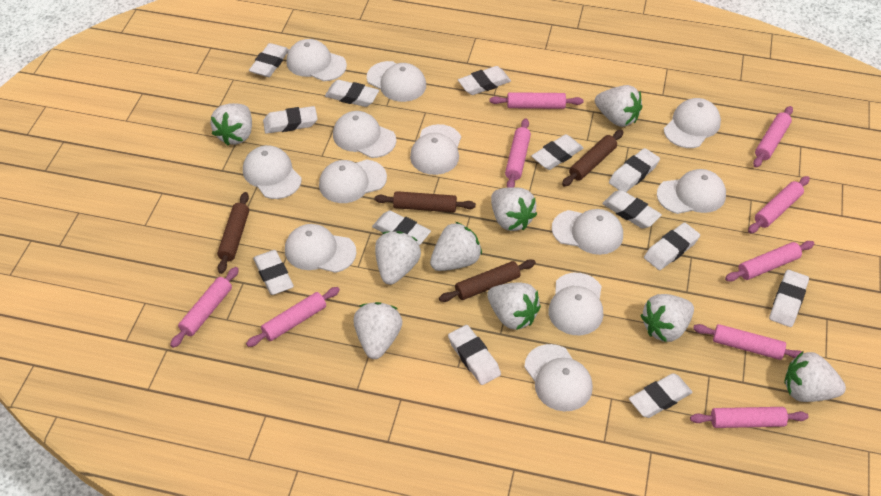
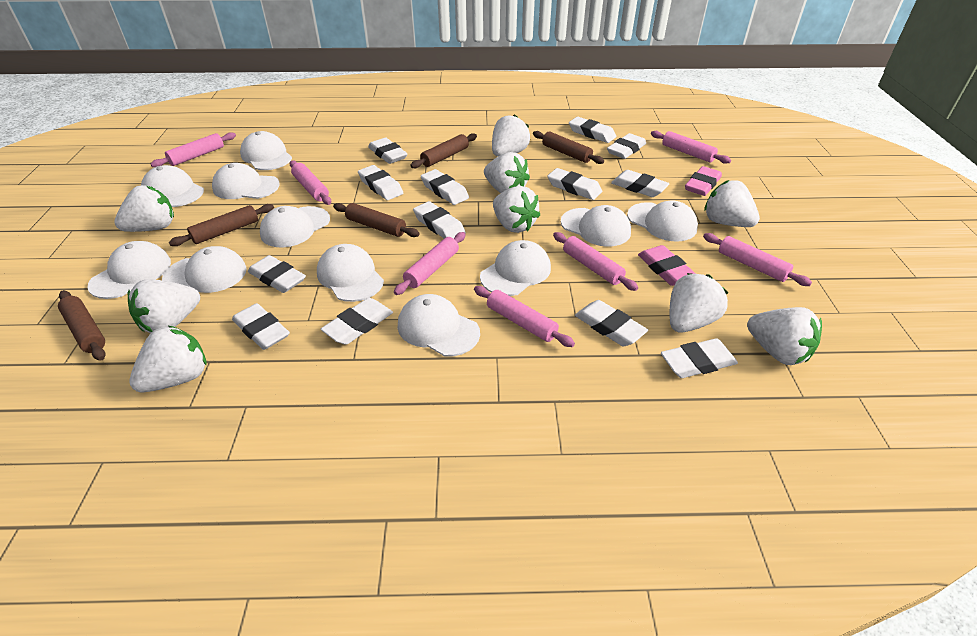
brown rolling pin: [217,192,249,274] [374,191,476,212] [439,259,536,302] [562,130,623,186] = 4 -> [58,290,106,361] [169,204,274,246] [333,203,420,237] [410,133,477,168] [533,131,604,164] = 5
pink eraser: none = 0 -> [638,245,696,286] [685,166,722,196] = 2
pink rolling pin: [170,267,239,348] [246,287,340,347] [490,92,584,109] [505,118,531,188] [690,407,808,428] [693,324,804,360] [725,241,814,282] [748,176,810,233] [753,106,793,168] = 9 -> [151,132,236,167] [290,160,331,205] [394,232,466,295] [474,286,575,347] [553,232,638,291] [651,131,731,164] [703,233,812,286] = 7
white cap: [243,145,302,199] [285,224,356,273] [286,39,347,81] [319,159,387,203] [333,111,396,158] [367,61,426,102] [410,124,461,175] [524,344,593,411] [548,273,603,335] [552,209,623,255] [657,169,726,214] [664,98,721,148] = 12 -> [87,241,171,299] [141,165,204,207] [162,246,247,293] [212,163,280,199] [240,131,292,170] [260,206,330,247] [317,244,384,302] [398,294,480,357] [480,240,551,296] [561,205,631,247] [627,200,698,242] = 11

